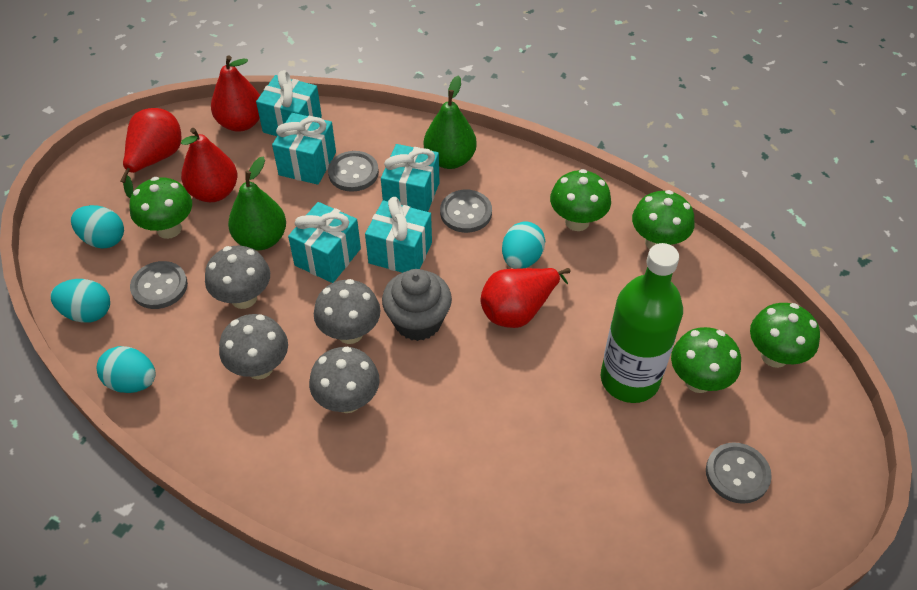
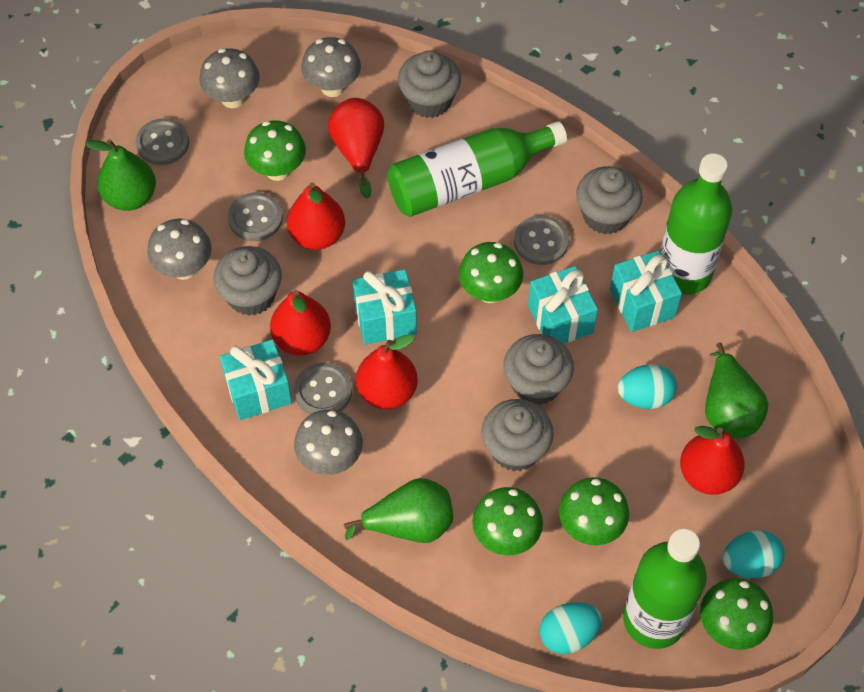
green bottle: [601,243,683,403] = 1 -> [387,121,567,217] [623,529,707,649] [660,153,732,295] = 3
green pear: [228,157,286,250] [424,75,477,169] = 2 -> [85,139,156,211] [344,478,453,543] [705,342,768,438] = 3
grey cupcake: [382,269,452,341] = 1 -> [213,246,282,316] [398,50,461,118] [481,399,554,471] [503,334,574,405] [576,166,643,235] = 5
red pear: [120,108,181,198] [181,128,237,202] [211,56,260,132] [480,268,570,328] = 4 -> [270,290,331,355] [287,182,345,250] [328,98,384,199] [356,334,418,409] [680,426,745,495] = 5
turquoise egg: [50,279,110,323] [71,205,124,249] [97,346,156,393] [502,221,545,269] = 4 -> [540,602,602,654] [618,364,677,409] [722,530,784,578] = 3
turquoise gift: [256,70,322,136] [272,113,336,185] [288,202,361,283] [365,197,432,273] [381,144,439,212] = 5 -> [220,339,292,420] [353,269,417,345] [528,266,598,344] [610,250,682,332] = 4

